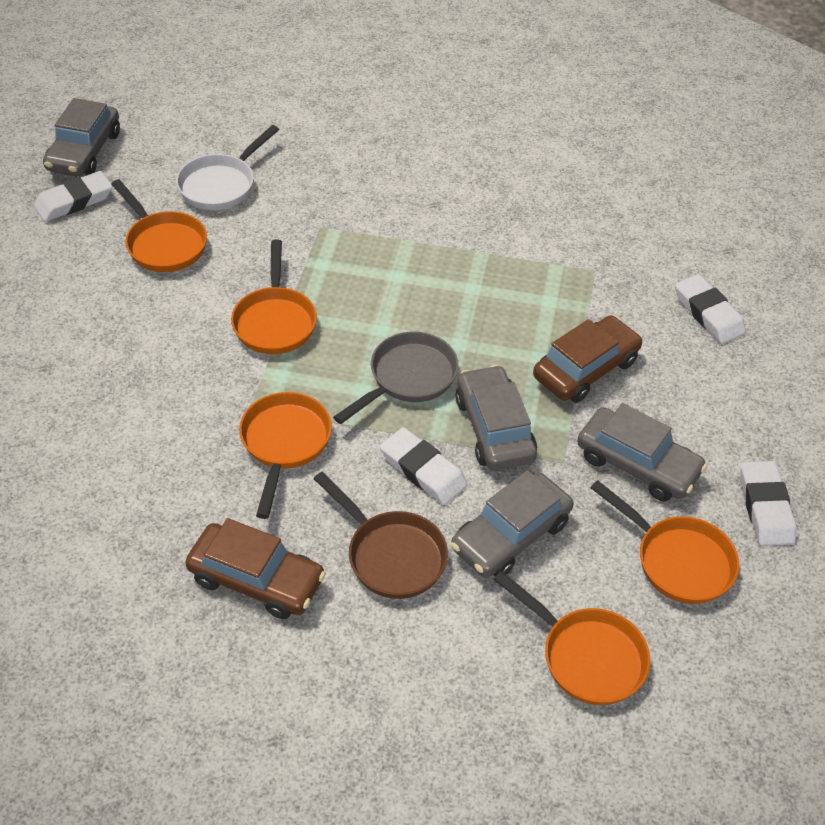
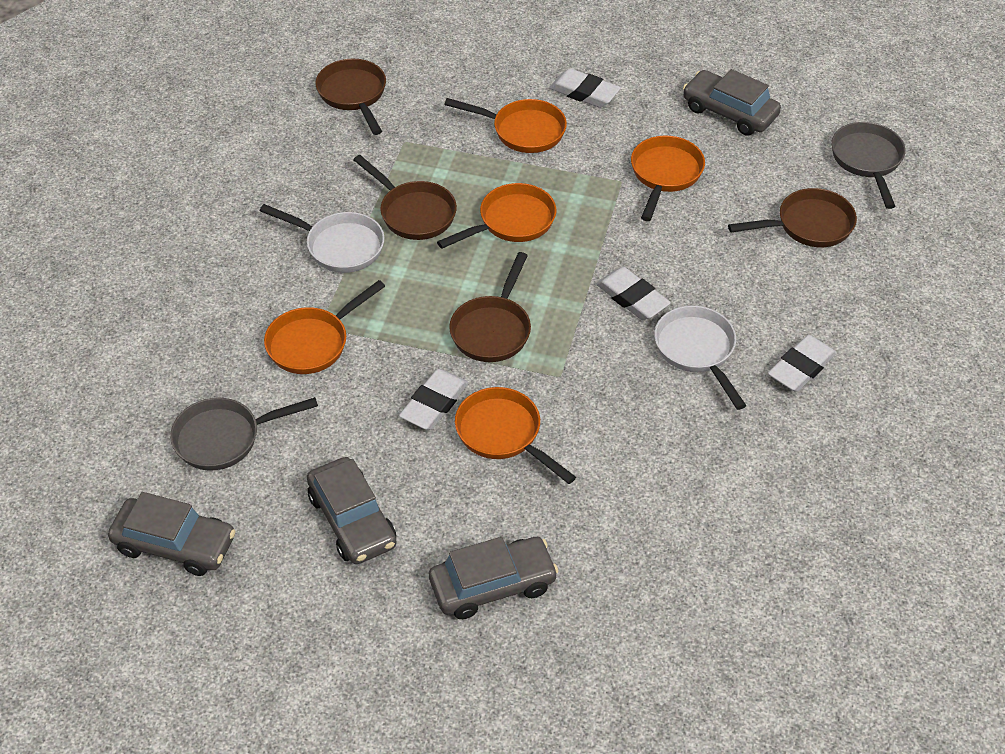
brown car: [185,518,326,619] [533,315,643,403] = 2 -> none = 0
brown pan: [314,472,448,599] = 1 -> [315,59,386,135] [354,155,457,240] [449,252,531,362] [728,188,857,247] = 4
grey pan: [333,332,459,424] = 1 -> [170,397,318,471] [831,122,906,209] = 2
white pan: [176,125,279,210] = 1 -> [260,204,384,273] [654,306,747,410] = 2

